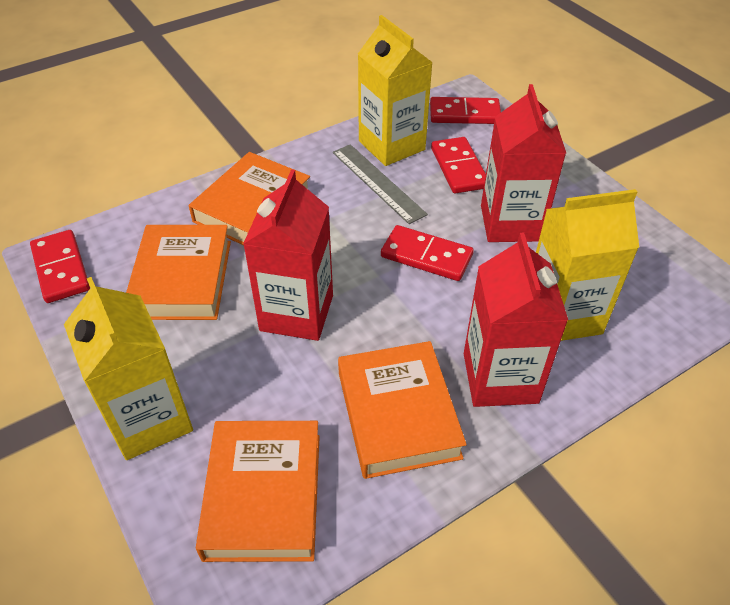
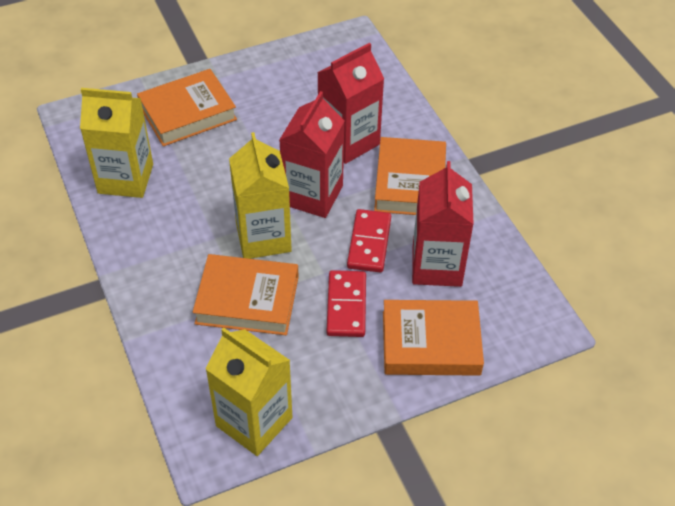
grey ruler: [333,144,428,224] = 1 -> none = 0
red domino: [30,230,90,303] [381,225,474,281] [430,97,501,124] [431,137,486,193] = 4 -> [327,270,366,337] [347,209,391,273] = 2

